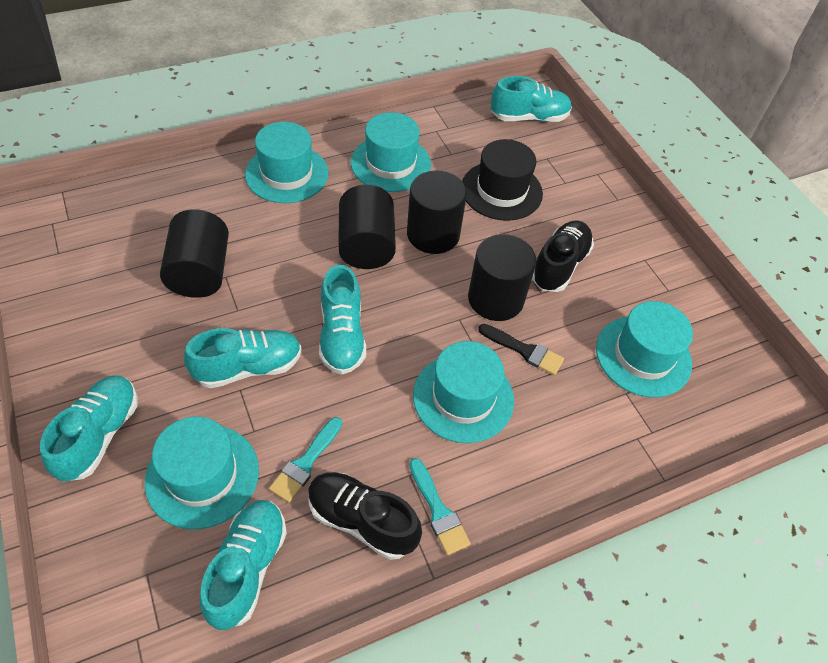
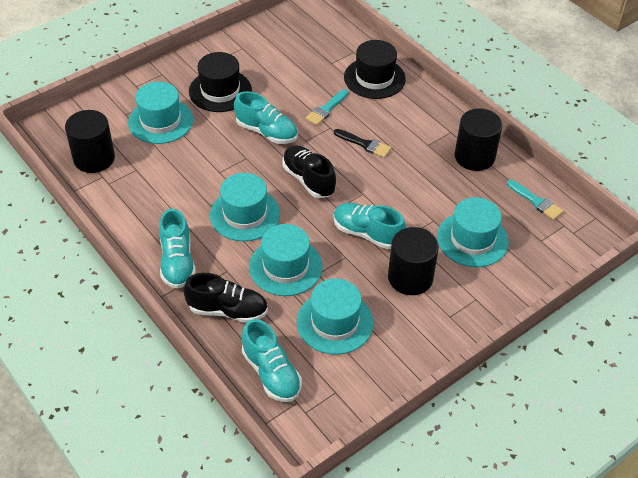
black cylinder: [160,209,229,298] [338,185,396,269] [407,171,467,254] [468,234,536,321] = 4 -> [65,110,115,173] [388,227,439,295] [455,108,503,171] = 3
black hat: [462,139,543,221] = 1 -> [189,52,252,112] [344,40,406,99] = 2
turquoise shoe: [40,375,138,482] [184,328,302,388] [200,500,287,630] [319,265,366,375] [491,76,572,122] = 5 -> [159,209,196,289] [234,91,298,144] [242,319,302,402] [333,203,406,249] = 4

